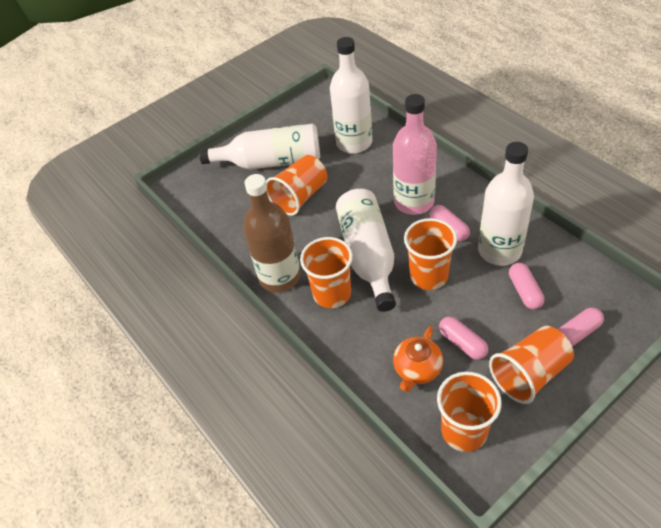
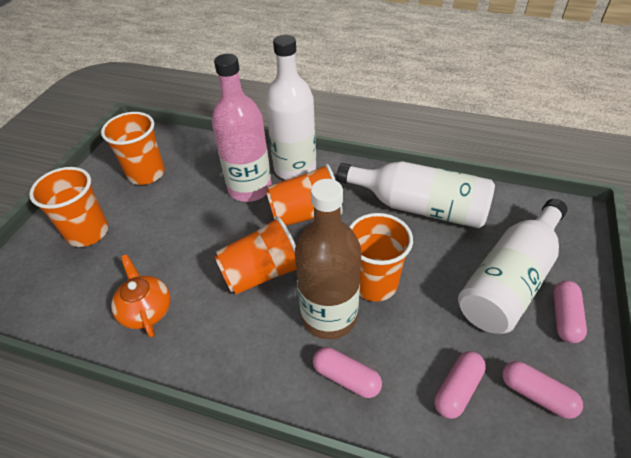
white bottle: [199,124,320,170] [330,37,372,154] [336,189,396,312] [478,142,534,266] = 4 -> [265,35,316,180] [336,161,495,228] [458,199,568,334] = 3

